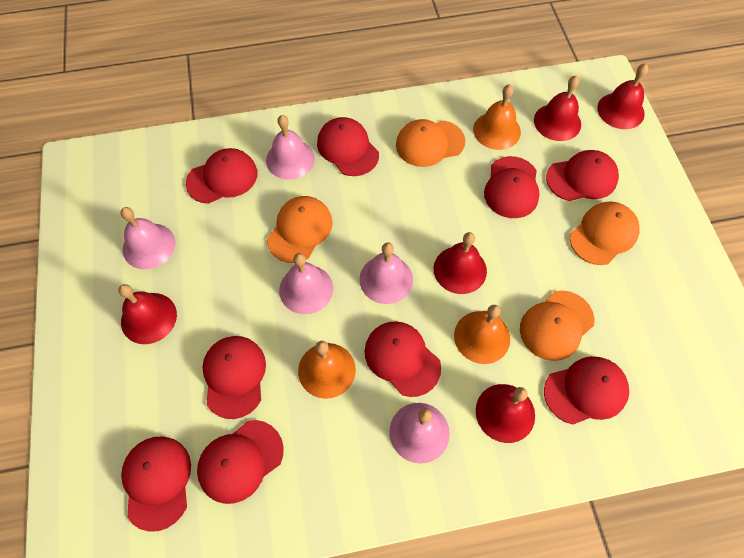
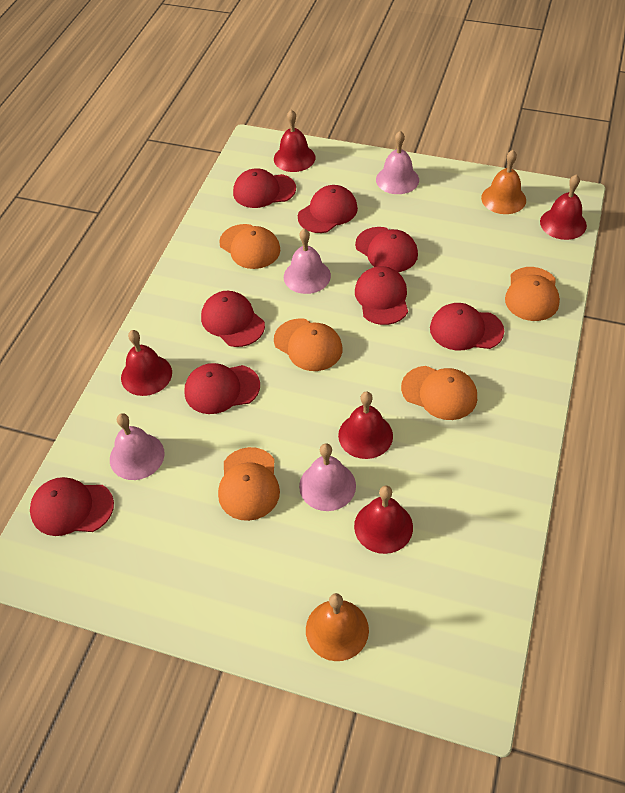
orange bell: [298,341,356,399] [454,305,510,364] [473,84,521,150] = 3 -> [306,593,369,661] [481,150,526,214] = 2
orange cap: [267,196,333,263] [396,119,465,167] [520,290,595,361] [570,201,640,265] = 4 -> [218,447,280,521] [219,224,280,269] [274,318,343,371] [401,366,477,420] [505,267,560,321] = 5
pink bell: [121,207,176,269] [266,115,315,180] [279,253,333,314] [359,243,413,304] [389,403,450,463] = 5 -> [110,413,165,480] [284,229,331,294] [299,443,356,511] [376,131,419,194] = 4
red cap: [121,436,191,532] [186,148,257,204] [197,420,284,504] [202,336,266,419] [317,117,379,176] [365,321,441,397] [484,156,540,218] [544,356,629,425] [546,150,619,201] = 9 -> [30,477,114,536] [185,363,260,414] [201,291,265,347] [233,168,296,208] [298,185,358,233] [355,227,418,272] [355,266,408,325] [430,303,504,351] = 8

